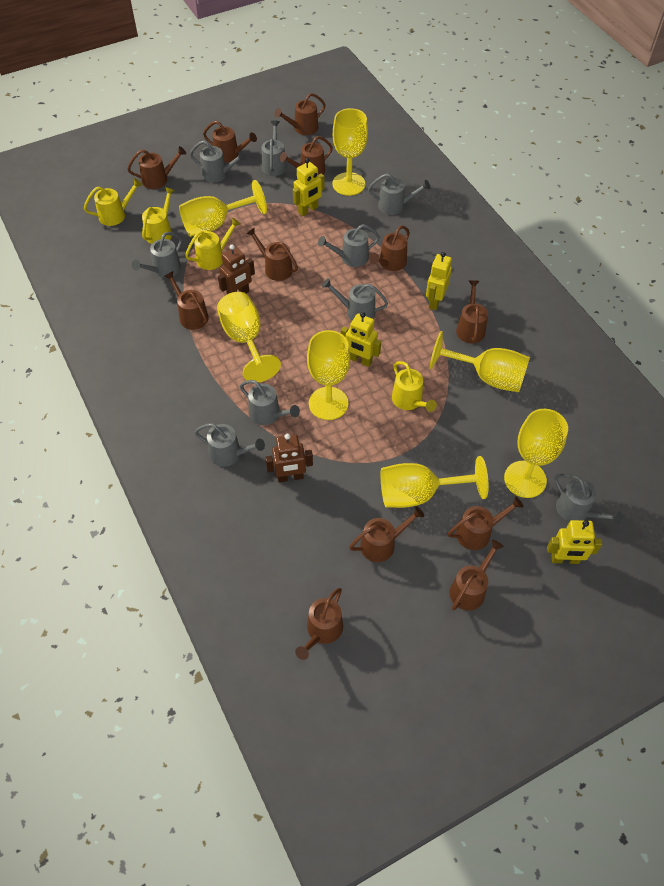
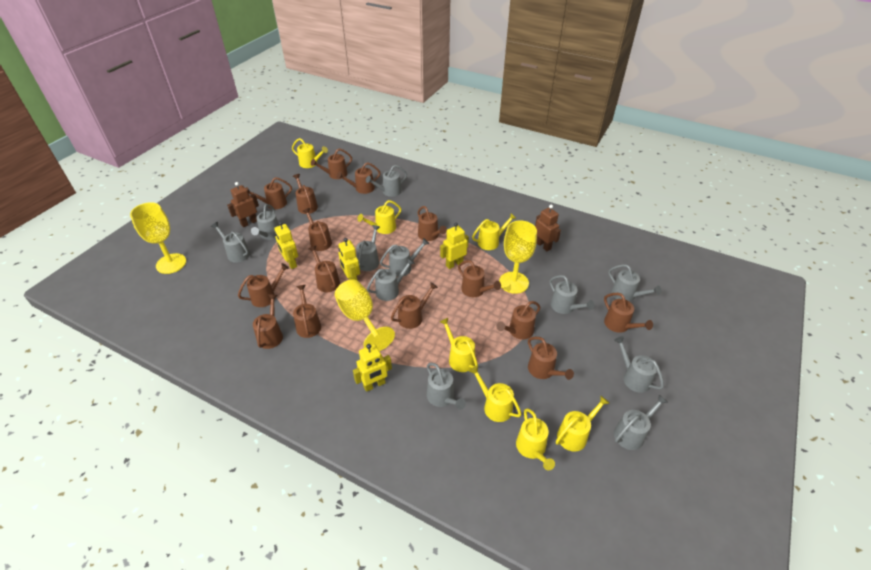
brown watering can: [127,146,186,189] [164,271,209,330] [203,121,257,163] [246,227,298,281] [275,93,326,135] [280,136,333,175] [295,588,343,660] [349,506,424,562] [370,225,410,271] [448,496,523,550] [450,539,504,611] [456,280,488,344] = 12 -> [238,263,289,307] [246,177,292,209] [253,294,283,349] [293,174,318,214] [293,285,321,338] [303,208,332,251] [309,246,340,292] [311,148,352,179] [337,162,381,194] [391,282,438,329] [417,206,447,241] [458,260,501,297] [496,301,540,340] [528,337,574,380] [604,293,653,333] = 15
grey watering can: [132,232,182,278] [190,140,246,182] [195,423,265,467] [240,380,300,425] [262,120,287,176] [318,224,380,267] [322,278,388,321] [368,173,430,215] [554,474,623,525] = 9 -> [211,222,250,263] [251,204,279,240] [356,225,380,271] [366,165,407,197] [367,258,415,301] [380,238,429,276] [427,363,466,410] [550,275,595,314] [608,264,661,302] [614,336,664,393] [614,395,668,450] = 11
yellow goblet: [179,180,267,237] [217,292,281,382] [307,330,350,420] [333,108,368,196] [381,456,489,508] [430,331,530,392] [504,409,568,498] = 7 -> [130,202,186,274] [335,280,395,351] [499,221,537,294] = 3
yellow watering can: [84,178,142,226] [142,187,175,244] [185,218,240,270] [392,361,437,412] = 4 -> [292,138,328,168] [358,200,401,234] [440,318,478,372] [469,365,522,422] [472,213,516,250] [516,408,555,470] [556,396,609,452] = 7

